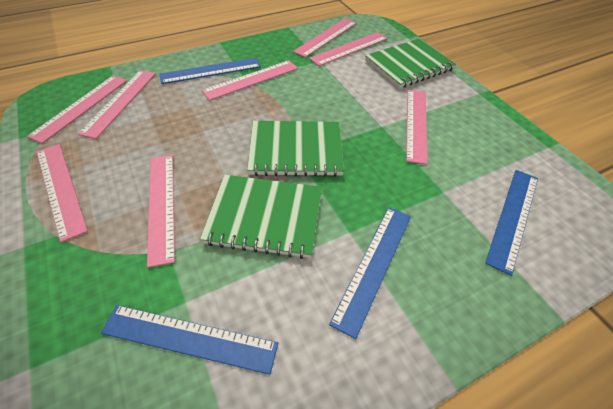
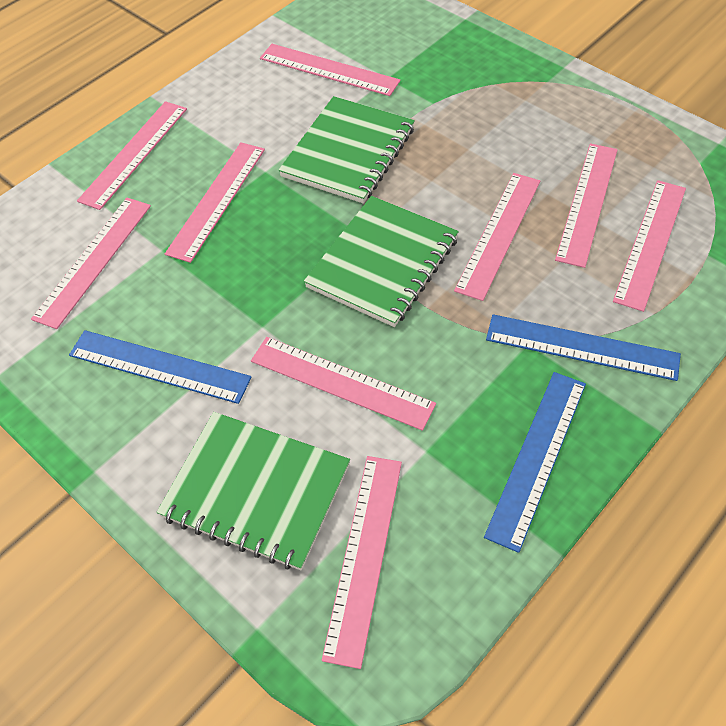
blue ruler: [101,305,278,375] [159,58,261,84] [329,207,411,339] [485,170,538,276] = 4 -> [69,330,252,404] [484,372,586,553] [486,314,681,381] = 3
pink ruler: [27,75,127,144] [37,144,88,242] [78,70,156,139] [147,155,175,268] [201,60,298,101] [293,18,357,58] [309,32,388,66] [406,90,428,165] = 8 -> [31,198,151,329] [77,101,187,210] [165,142,265,263] [251,337,436,431] [260,44,401,96] [322,456,402,669] [454,173,540,301] [555,143,618,268] [613,180,686,312] = 9

